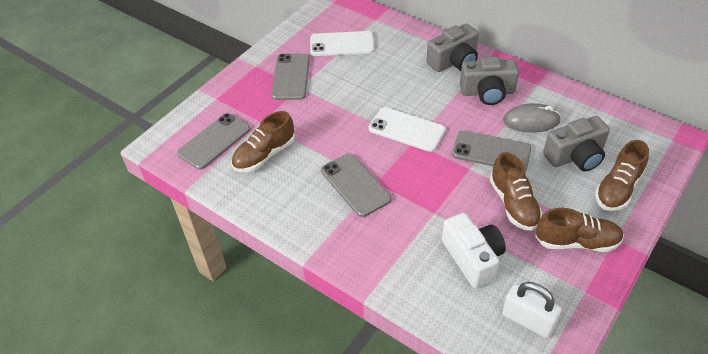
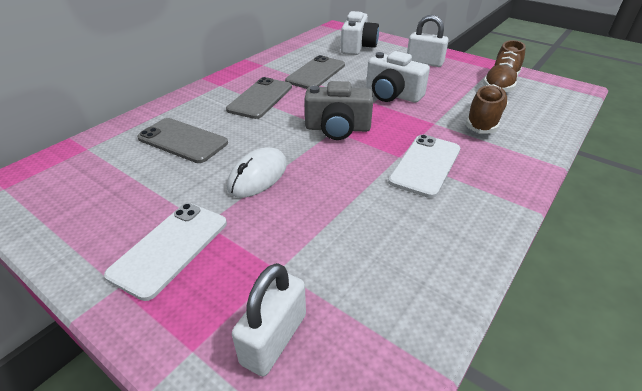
brown shoe: [231,111,295,172] [490,152,543,231] [535,208,624,252] [595,140,649,211] = 4 -> [466,84,509,134] [483,40,526,92] = 2
grey camera: [426,24,479,72] [460,56,519,105] [543,116,610,172] = 3 -> [304,81,373,140] = 1
grey mouse: [503,103,561,132] = 1 -> none = 0
grey phone: [177,113,250,170] [271,54,310,100] [321,153,391,217] [452,130,531,171] = 4 -> [137,118,228,163] [226,77,292,119] [285,55,345,89] = 3
white camera: [442,213,506,288] = 1 -> [341,11,379,55] [366,51,430,103] = 2
white mouse: none = 0 -> [227,147,287,198] = 1
white padlock: [502,282,562,338] = 1 -> [232,263,306,376] [407,15,449,67] = 2

